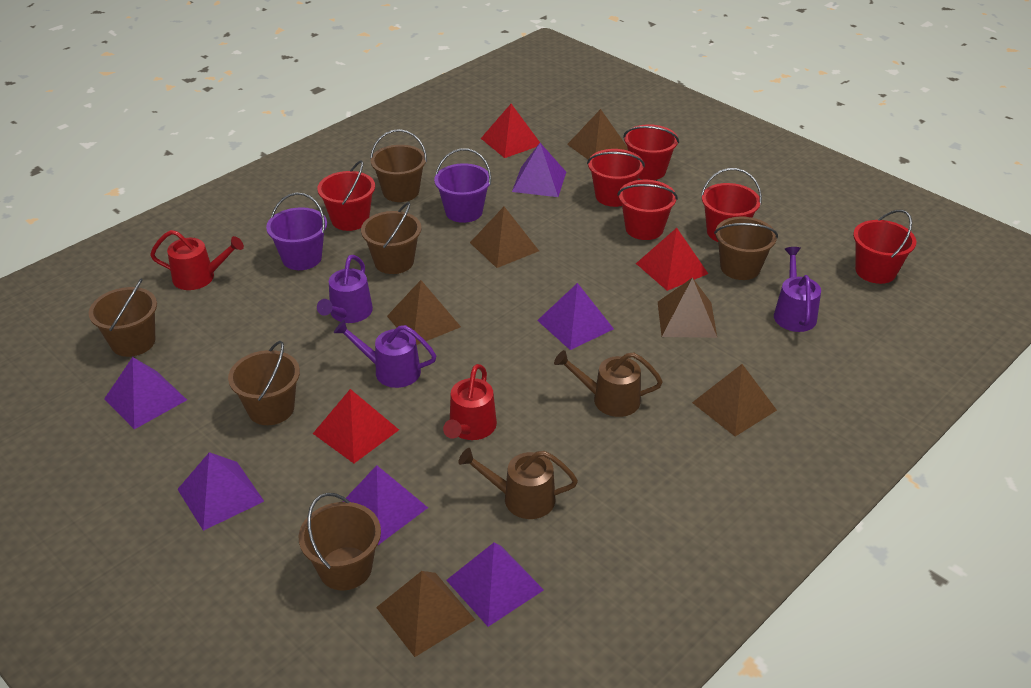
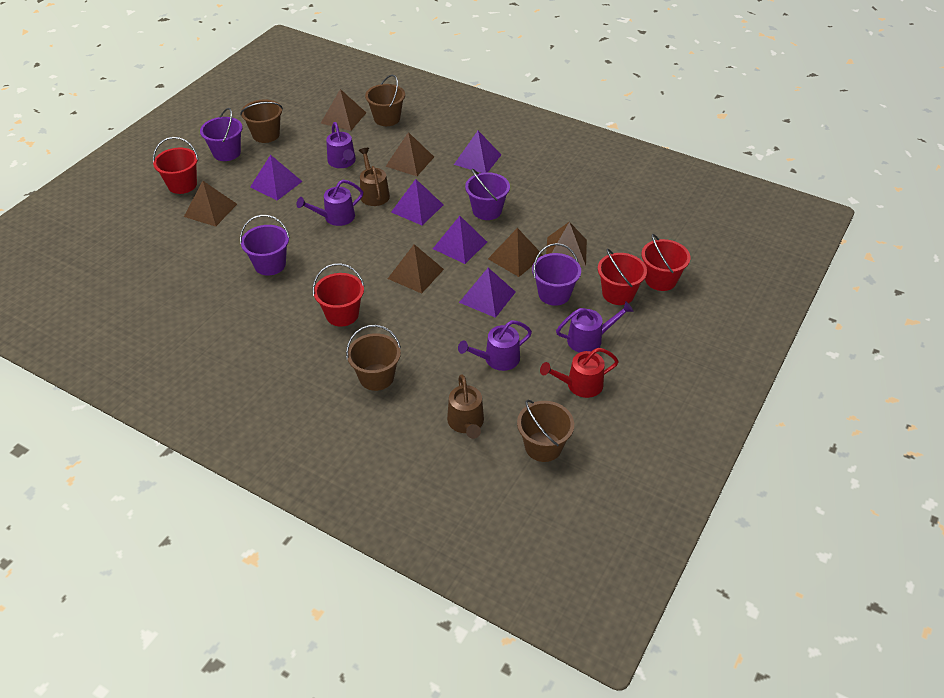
brown bucket: [89,278,157,357] [228,341,300,425] [299,493,381,590] [361,202,421,274] [370,129,427,202] [714,217,778,280] = 6 -> [240,99,283,143] [346,325,401,391] [365,75,405,126] [517,400,574,462] = 4
purple bucket: [266,193,327,270] [434,148,491,223] = 2 -> [200,108,243,161] [240,215,290,276] [465,169,510,220] [532,243,581,306] = 4
purple pyramid: [104,357,187,429] [178,452,264,531] [342,465,428,545] [446,542,544,627] [512,143,566,197] [537,283,614,350] = 6 -> [250,155,303,201] [391,179,443,225] [433,216,487,264] [454,131,501,173] [459,268,516,318] = 5
purple watering can: [317,255,373,323] [334,320,436,388] [774,247,821,332] = 3 -> [296,180,363,226] [326,122,356,168] [458,320,532,371] [556,301,634,353] = 4
red bucket: [317,160,375,231] [587,149,645,207] [617,180,678,240] [623,124,679,180] [701,168,762,242] [853,210,916,284] = 6 -> [153,137,198,194] [313,263,364,327] [598,248,647,305] [641,234,690,291] = 4
red pyramid: [313,389,399,463] [481,104,540,158] [636,228,708,291] = 3 -> none = 0
red watering can: [150,230,244,290] [443,364,497,440] = 2 -> [540,348,619,398] = 1

